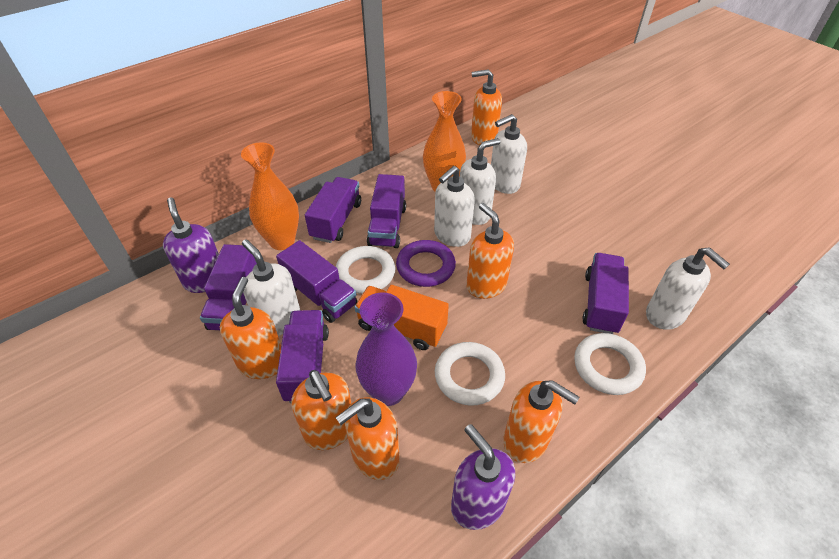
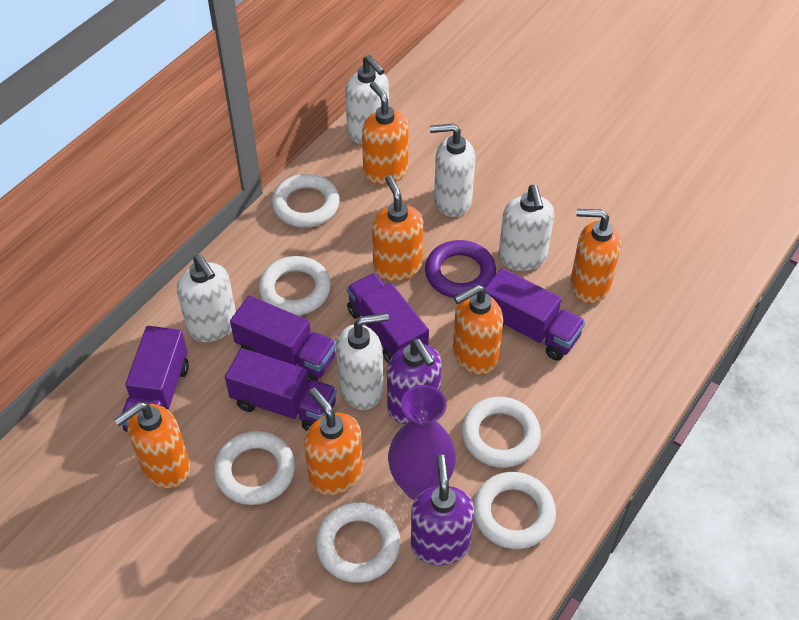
orange truck: [354,285,449,350] = 1 -> none = 0
orange vase: [241,142,299,250] [423,91,466,192] = 2 -> none = 0
purple truck: [200,244,257,330] [276,240,357,323] [276,310,329,403] [305,177,361,243] [367,174,406,248] [582,253,629,334] = 6 -> [122,326,189,432] [225,348,337,431] [230,296,336,382] [347,273,429,363] [485,268,585,361] = 5
white ring: [336,246,395,294] [435,342,505,406] [574,333,646,395] = 3 -> [214,431,295,505] [259,256,331,316] [272,174,340,228] [316,503,400,583] [462,397,541,468] [473,472,556,549] = 6

